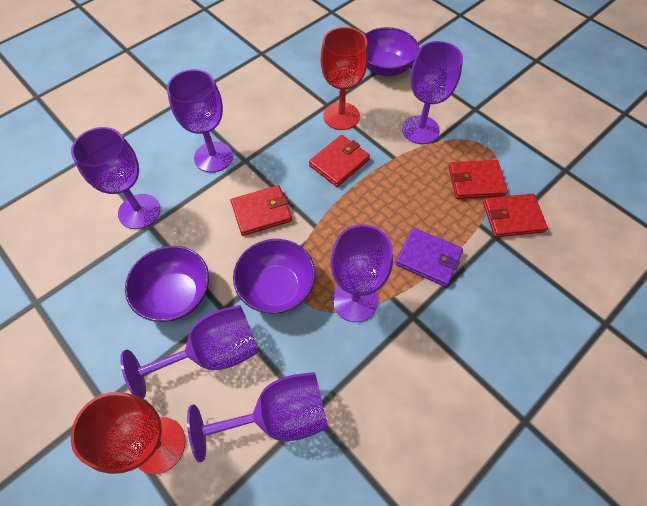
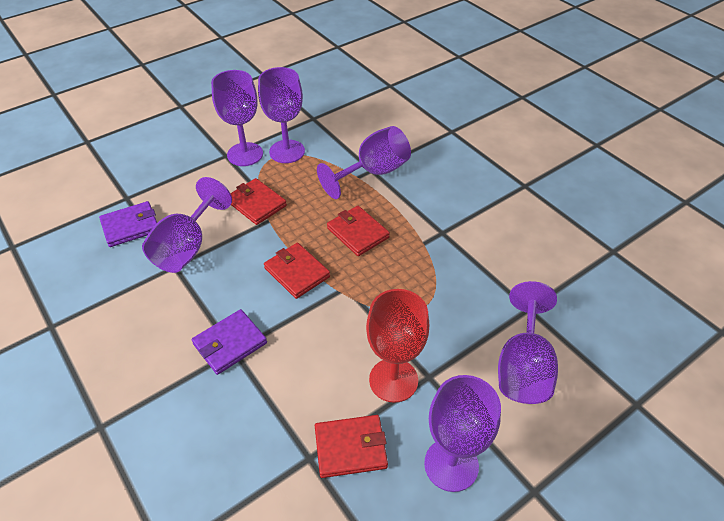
purple bowl: [125,246,209,322] [233,239,316,314] [364,27,419,76] = 3 -> none = 0
purple wallet: [396,228,463,287] = 1 -> [99,201,157,247] [192,309,267,375] = 2
red goblet: [71,392,186,474] [321,27,368,130] = 2 -> [366,289,429,403] = 1

